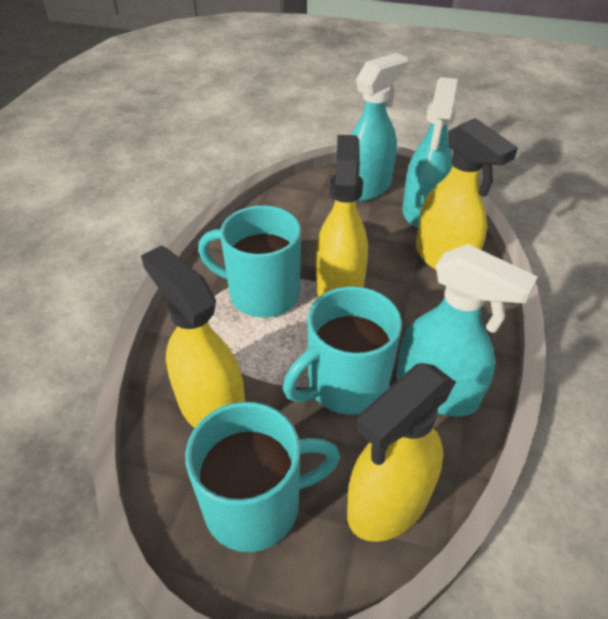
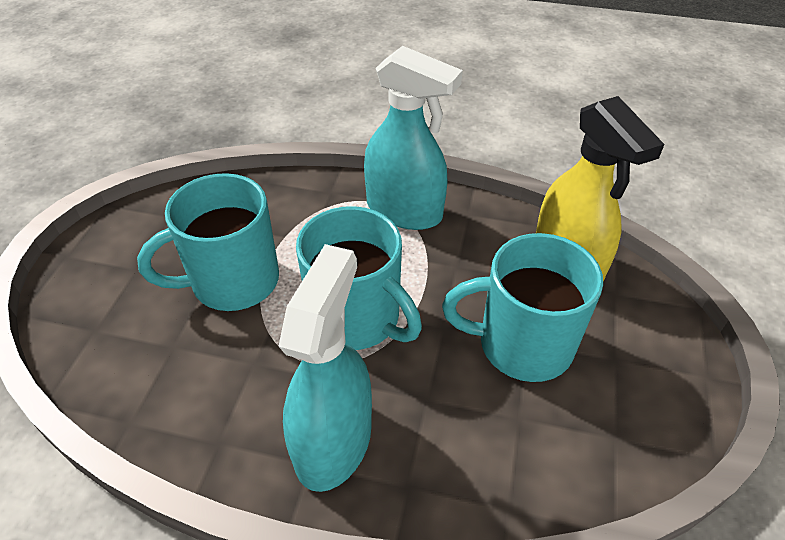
turquoise spray bottle: [351,53,408,201] [397,244,538,416] [402,77,458,228] = 3 -> [278,244,372,492] [364,46,463,230] = 2
yellow spray bottle: [141,246,245,428] [316,135,368,297] [347,363,456,542] [416,118,518,270] = 4 -> [536,96,664,282] = 1

